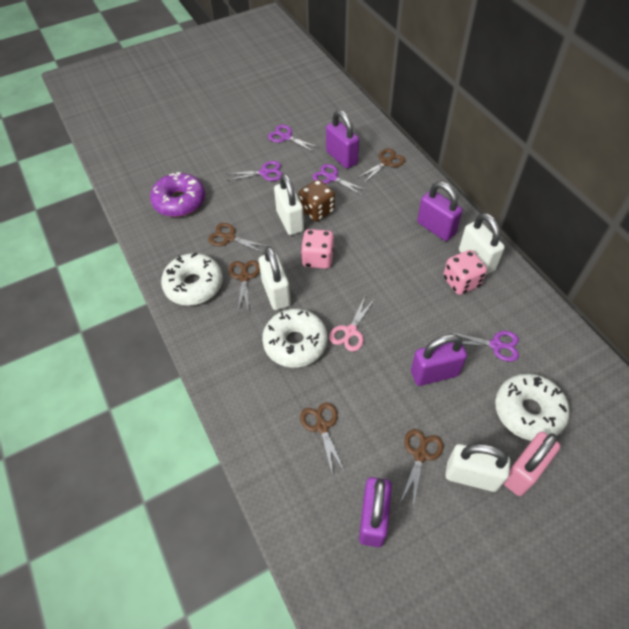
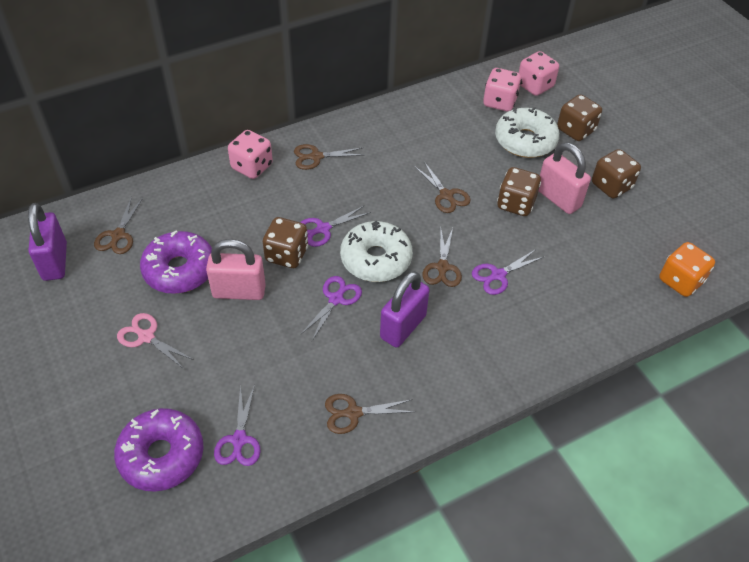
brown dice: [299,180,335,222] = 1 -> [263,217,308,268] [497,167,541,216] [557,94,602,141] [592,149,641,199] = 4
orange dice: none = 0 -> [659,242,715,297] = 1
pink dice: [301,229,334,269] [443,250,487,295] = 2 -> [228,130,273,179] [483,68,522,112] [519,51,559,96] = 3
pink padlock: [503,432,560,496] = 1 -> [206,239,266,300] [539,142,591,214] = 2
purple donut: [150,172,205,217] = 1 -> [114,408,204,492] [140,230,212,294] = 2
purple padlock: [326,110,359,169] [359,477,392,547] [411,334,467,386] [417,181,463,241] = 4 -> [28,203,67,281] [380,271,430,348] = 2
white donut: [161,253,223,306] [262,309,327,368] [495,374,570,441] = 3 -> [340,221,413,282] [495,107,560,158] = 2
white padlock: [259,246,291,310] [274,173,304,235] [445,444,510,492] [459,213,505,275] = 4 -> none = 0

